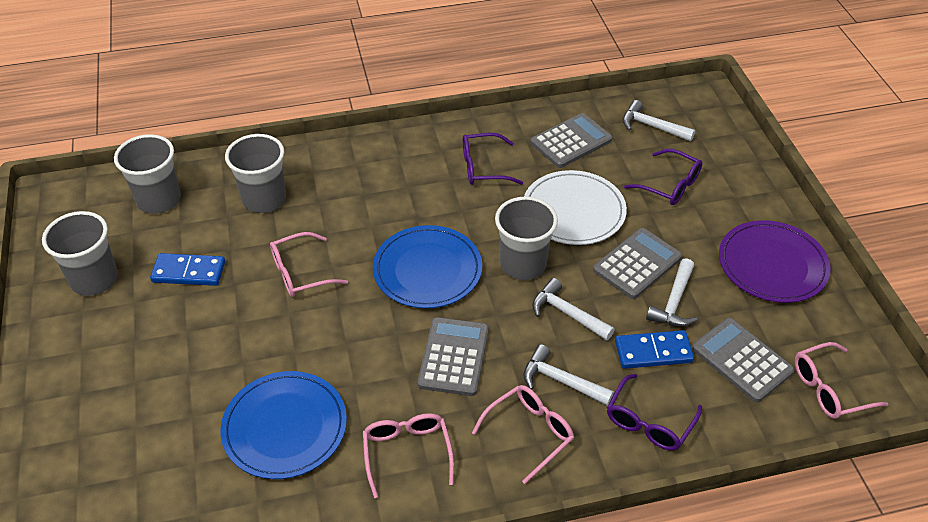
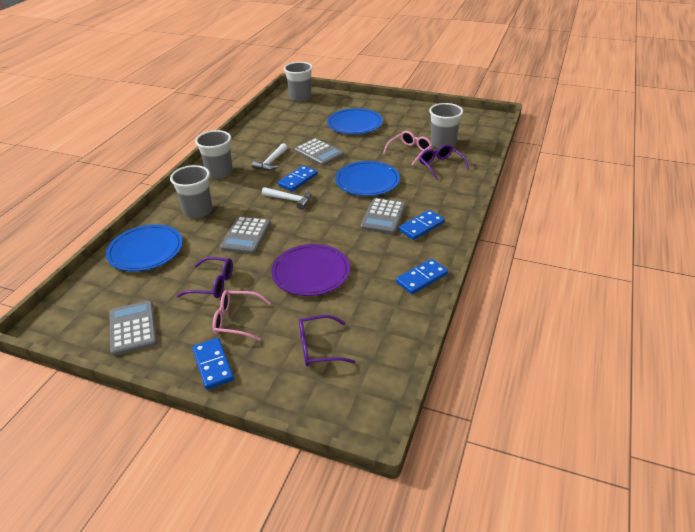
blue domino: [150,253,225,286] [615,330,694,369] = 2 -> [192,338,234,390] [278,165,318,191] [396,259,448,294] [399,210,445,240] = 4
blue plate: [220,371,347,479] [373,225,482,309] = 2 -> [106,224,183,271] [327,108,383,134] [335,161,400,196] = 3
pink glasses: [270,232,348,297] [363,413,454,498] [472,385,574,484] [795,342,888,419] = 4 -> [213,290,271,341] [383,131,432,166] = 2
white hammer: [523,344,614,406] [532,278,615,341] [623,100,695,141] [646,258,697,327] = 4 -> [252,143,288,170] [262,187,311,210] = 2
white plate: [524,170,627,245] = 1 -> none = 0

